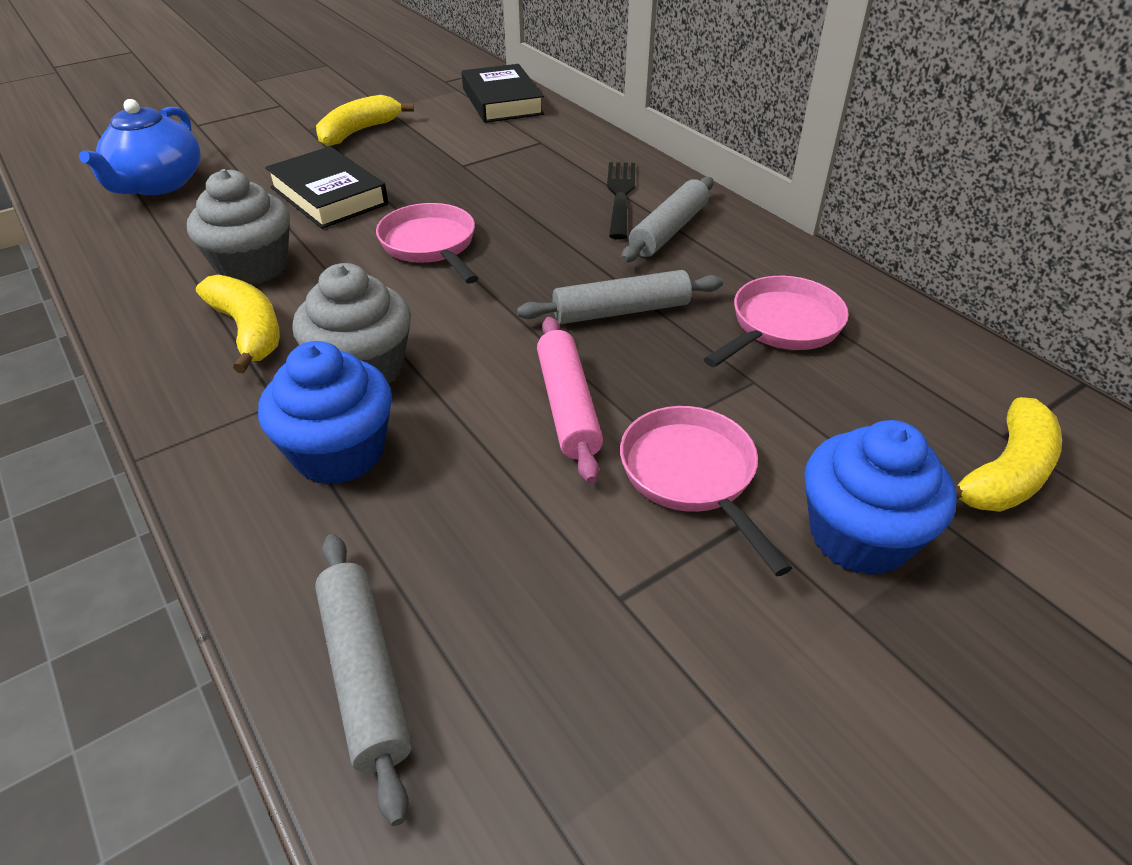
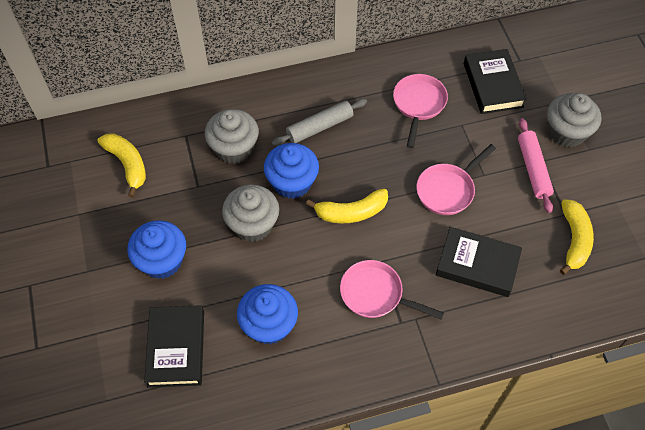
black book: [265,146,388,229] [462,64,544,123] = 2 -> [144,305,204,387] [436,227,522,297] [464,49,527,114] = 3
black fork: [607,162,635,239] = 1 -> none = 0
blue cupcake: [258,341,392,485] [804,420,957,575] = 2 -> [127,220,186,279] [237,284,298,345] [264,143,319,199] = 3
blue teapot: [79,99,201,195] = 1 -> none = 0
grey cupcake: [187,169,290,285] [292,263,411,384] = 2 -> [205,109,259,164] [222,185,279,242] [547,93,601,147] = 3
grey rolling pin: [315,534,412,826] [517,270,723,324] [621,177,713,262] = 3 -> [271,99,367,146] = 1

